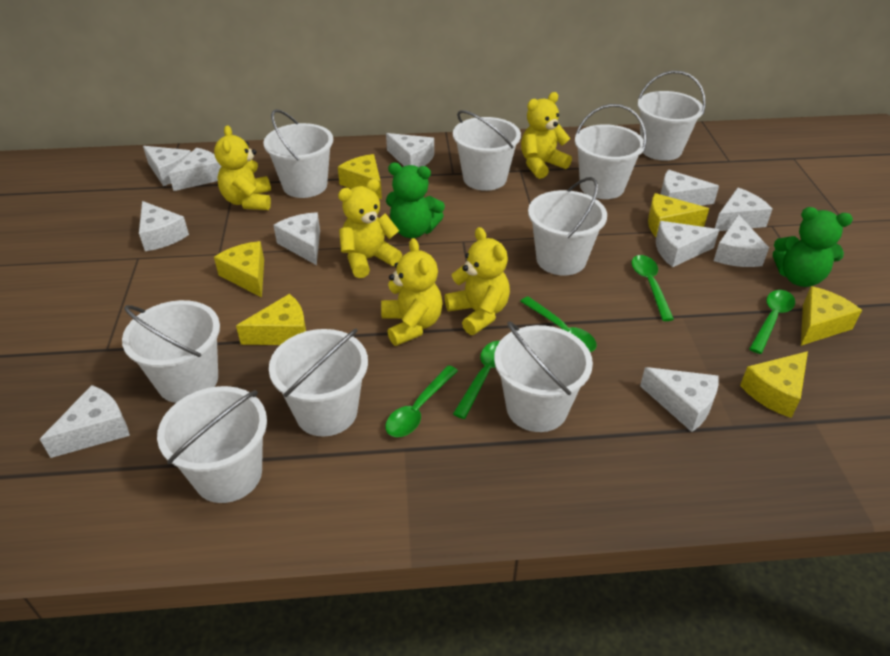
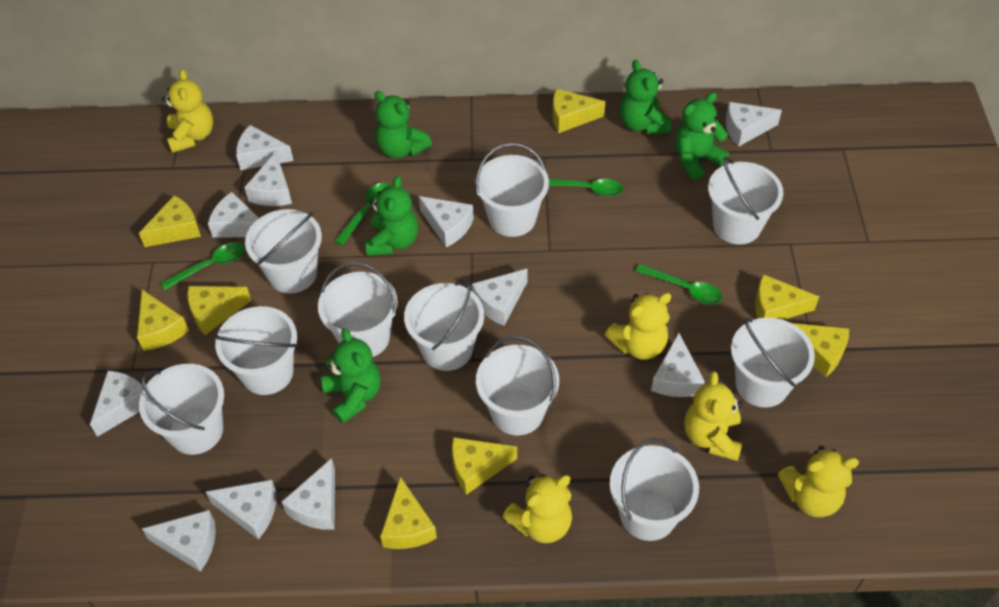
green spoon: [385,365,458,437] [453,341,500,419] [520,296,597,352] [631,255,674,321] [749,290,795,354] = 5 -> [161,242,244,290] [335,183,390,245] [549,178,623,197] [636,264,722,304] = 4
green teddy bear: [386,163,445,238] [773,207,853,287] = 2 -> [321,328,381,424] [366,176,418,256] [374,91,432,159] [620,60,671,135] [675,92,729,180] = 5
white bucket: [122,300,220,403] [157,386,267,503] [263,109,333,198] [269,329,368,436] [453,110,521,191] [494,322,593,432] [528,177,607,275] [575,104,646,199] [638,71,706,161] = 9 -> [139,364,224,455] [213,306,297,395] [245,209,322,293] [318,262,398,357] [404,280,484,371] [475,143,549,237] [476,336,559,435] [610,438,699,541] [708,157,783,244] [731,317,815,408] = 10
yellow cheese: [214,241,264,297] [236,294,306,345] [338,154,382,199] [648,193,709,237] [740,351,808,418] [801,286,862,346] = 6 -> [137,289,189,351] [139,195,201,247] [187,286,251,335] [380,476,437,549] [452,437,517,495] [553,89,605,133] [755,274,819,320] [792,323,849,378] = 8

